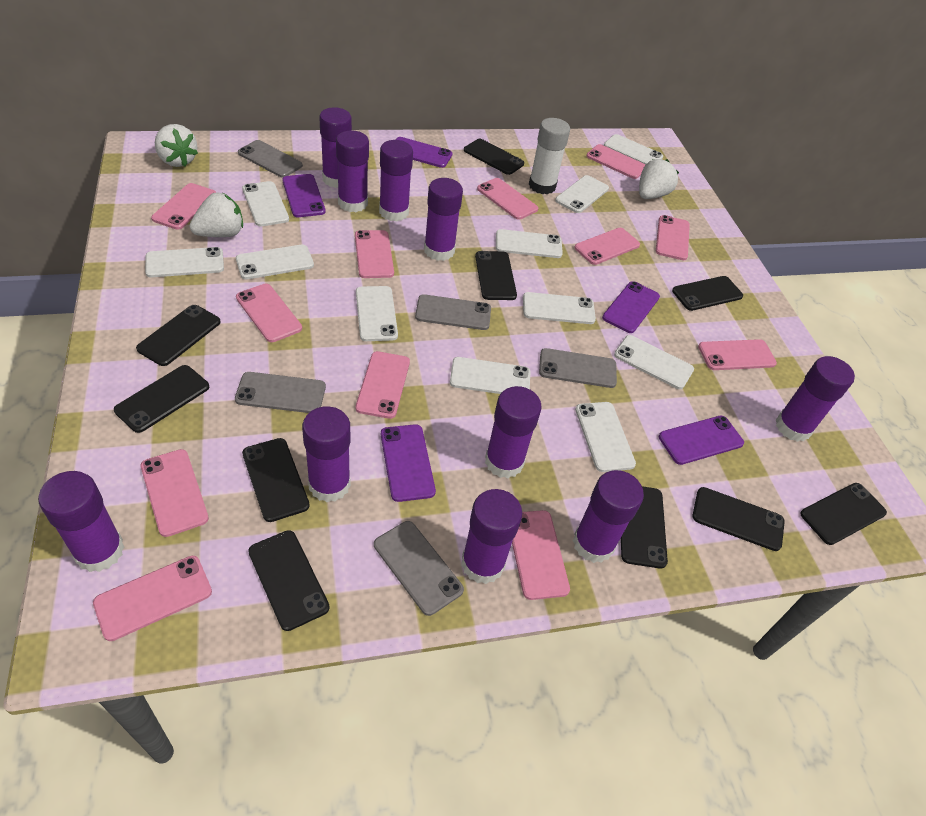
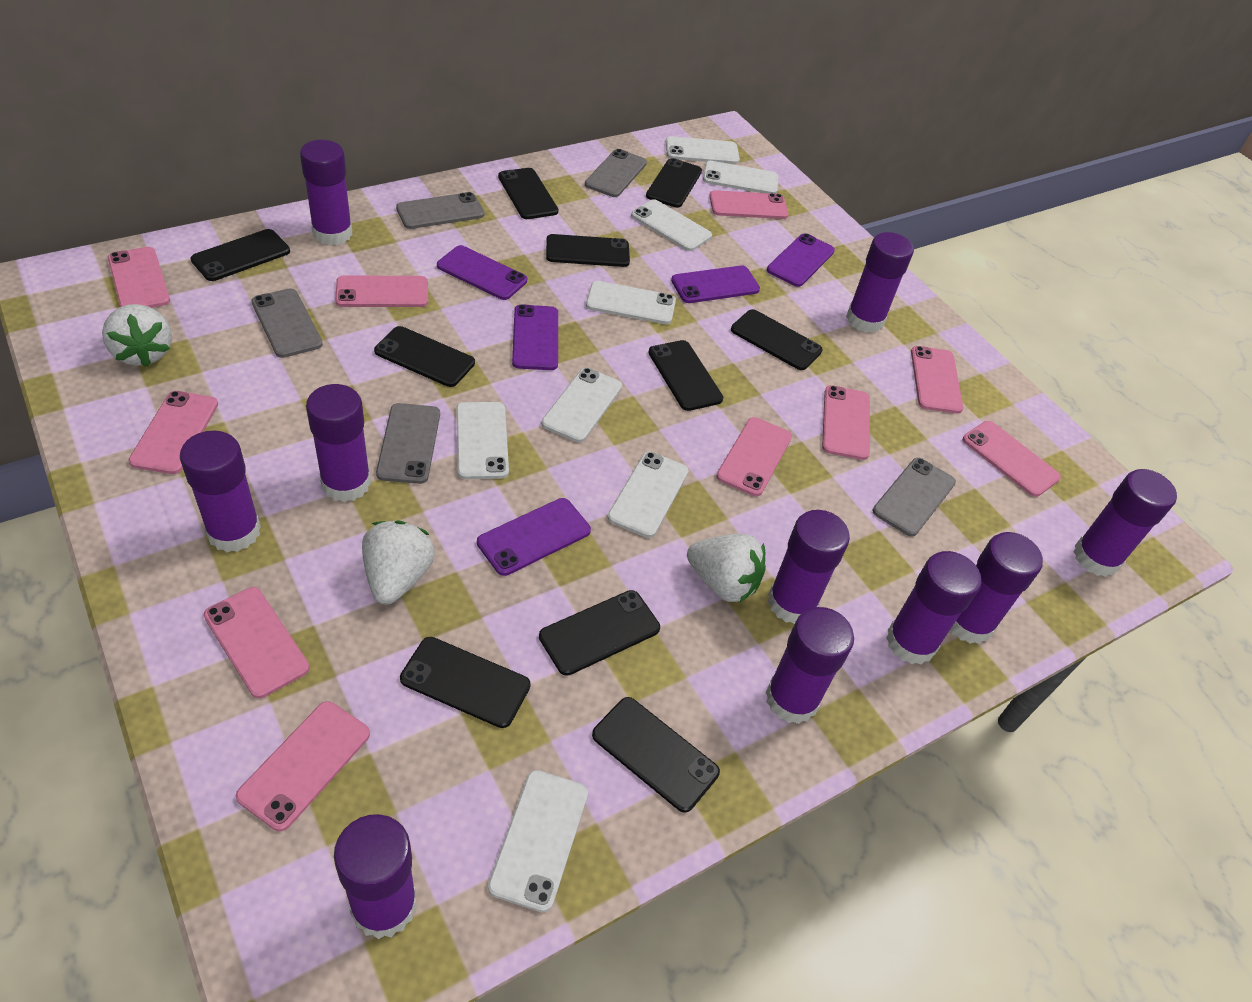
pink phone: [93,556,212,641] [140,449,209,537] [151,183,216,230] [236,284,302,342] [355,230,394,278] [355,351,410,419] [477,178,538,220] [512,510,570,600] [574,228,640,265] [586,144,646,179] [656,215,690,260] [698,339,777,370] = 12 -> [108,247,170,308] [128,391,218,474] [204,587,310,698] [236,701,370,831] [335,275,428,307] [709,190,789,219] [716,417,792,496] [822,385,870,460] [911,346,963,414] [963,421,1061,497] = 10
white glue stick: [529,118,570,194] = 1 -> none = 0
white phone: [145,247,224,277] [236,244,314,279] [242,181,289,227] [356,286,398,341] [450,357,531,394] [496,229,563,258] [523,292,596,324] [555,175,609,213] [575,402,636,472] [604,134,663,164] [614,335,694,389] = 11 -> [456,402,509,479] [488,770,588,912] [541,368,622,442] [586,281,676,324] [607,452,689,538] [631,199,712,251] [666,136,740,164] [703,161,778,194] = 8

